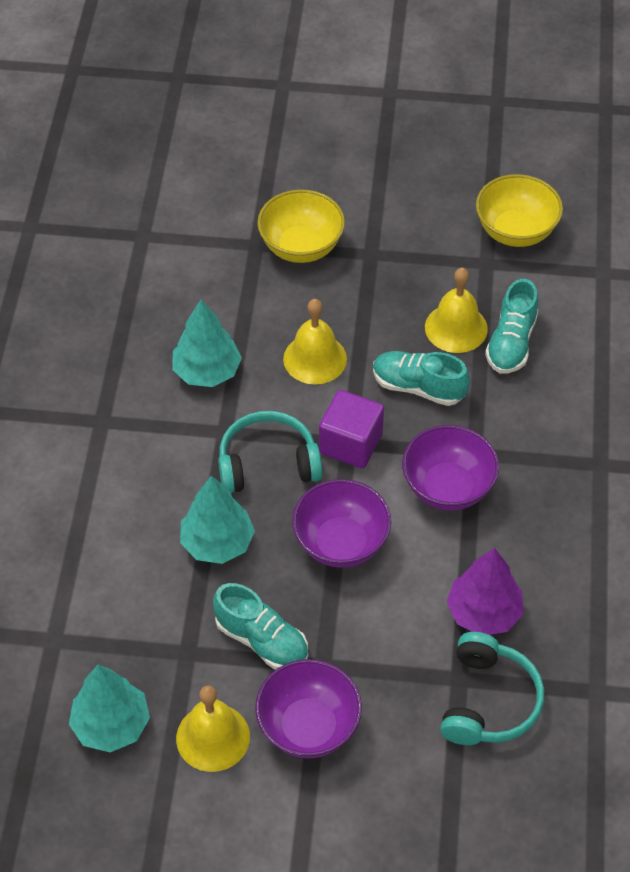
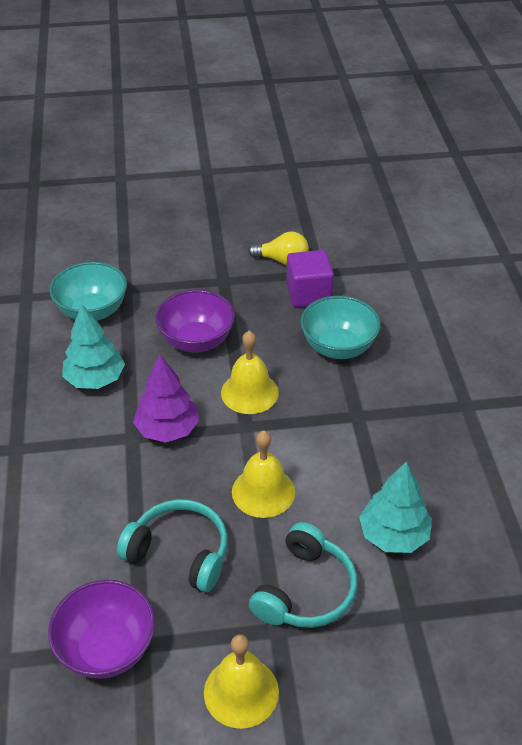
purple bowl: [255,659,362,758] [292,479,391,568] [402,425,499,511] = 3 -> [48,580,155,679] [155,290,235,353] = 2
turquoise bowl: none = 0 -> [49,262,127,321] [300,296,381,359] = 2
turquoise shoe: [213,583,308,670] [373,351,470,406] [485,279,538,373] = 3 -> none = 0
turquoise tree: [69,665,150,752] [173,300,242,387] [180,475,255,564] = 3 -> [62,304,125,389] [359,461,432,553] = 2
yellow bowl: [257,190,345,263] [476,174,563,247] = 2 -> none = 0
yellow light bulb: none = 0 -> [248,232,309,266] = 1

